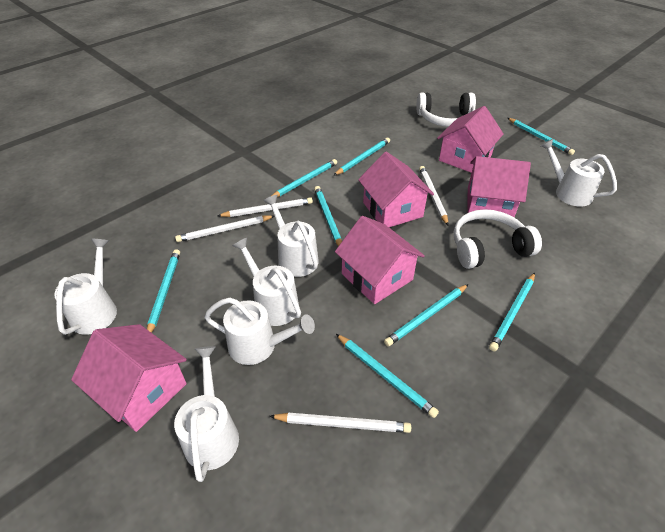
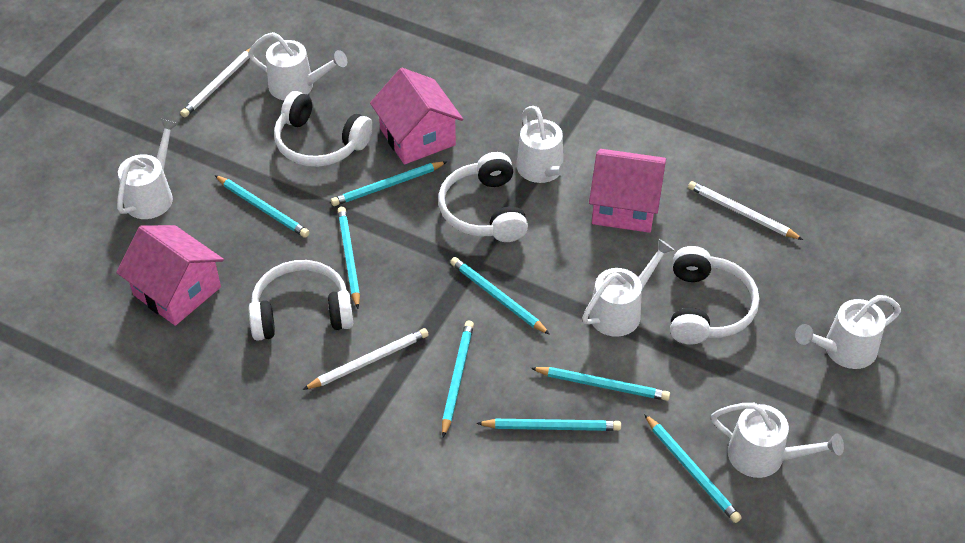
pink house: [71,324,187,432] [335,216,425,304] [358,152,434,227] [437,106,504,173] [468,156,531,217] = 5 -> [116,225,224,326] [370,68,463,165] [589,149,666,233] = 3
white headphones: [416,93,476,127] [454,209,542,269] = 2 -> [249,260,354,341] [274,91,373,167] [438,152,528,242] [670,246,759,344] = 4
white pencil: [175,215,274,242] [218,197,313,217] [270,412,411,433] [419,166,449,225] = 4 -> [180,48,250,117] [303,328,428,390] [688,181,803,240] = 3

